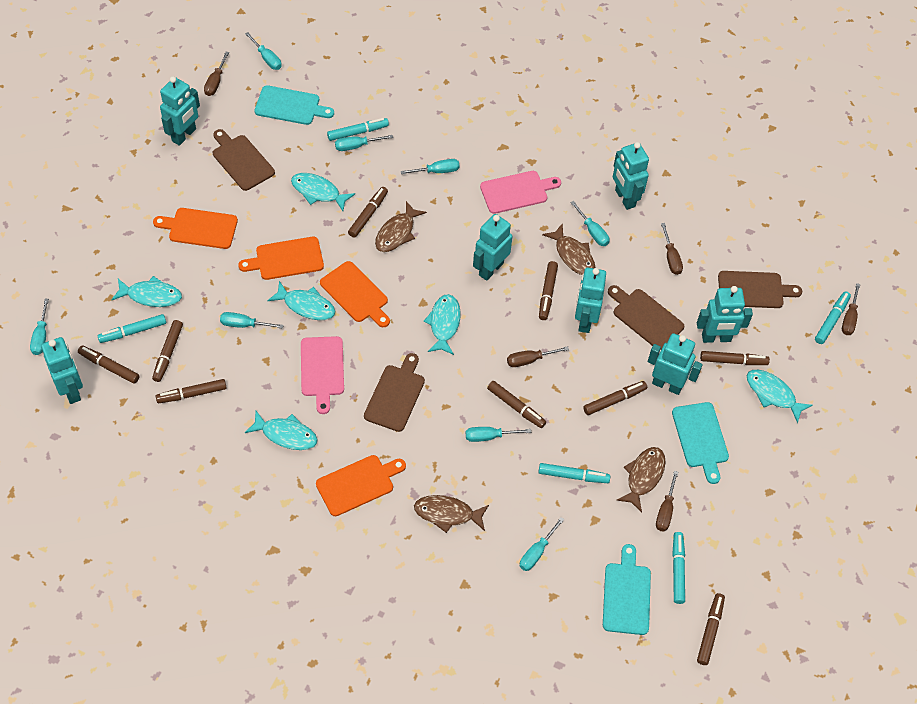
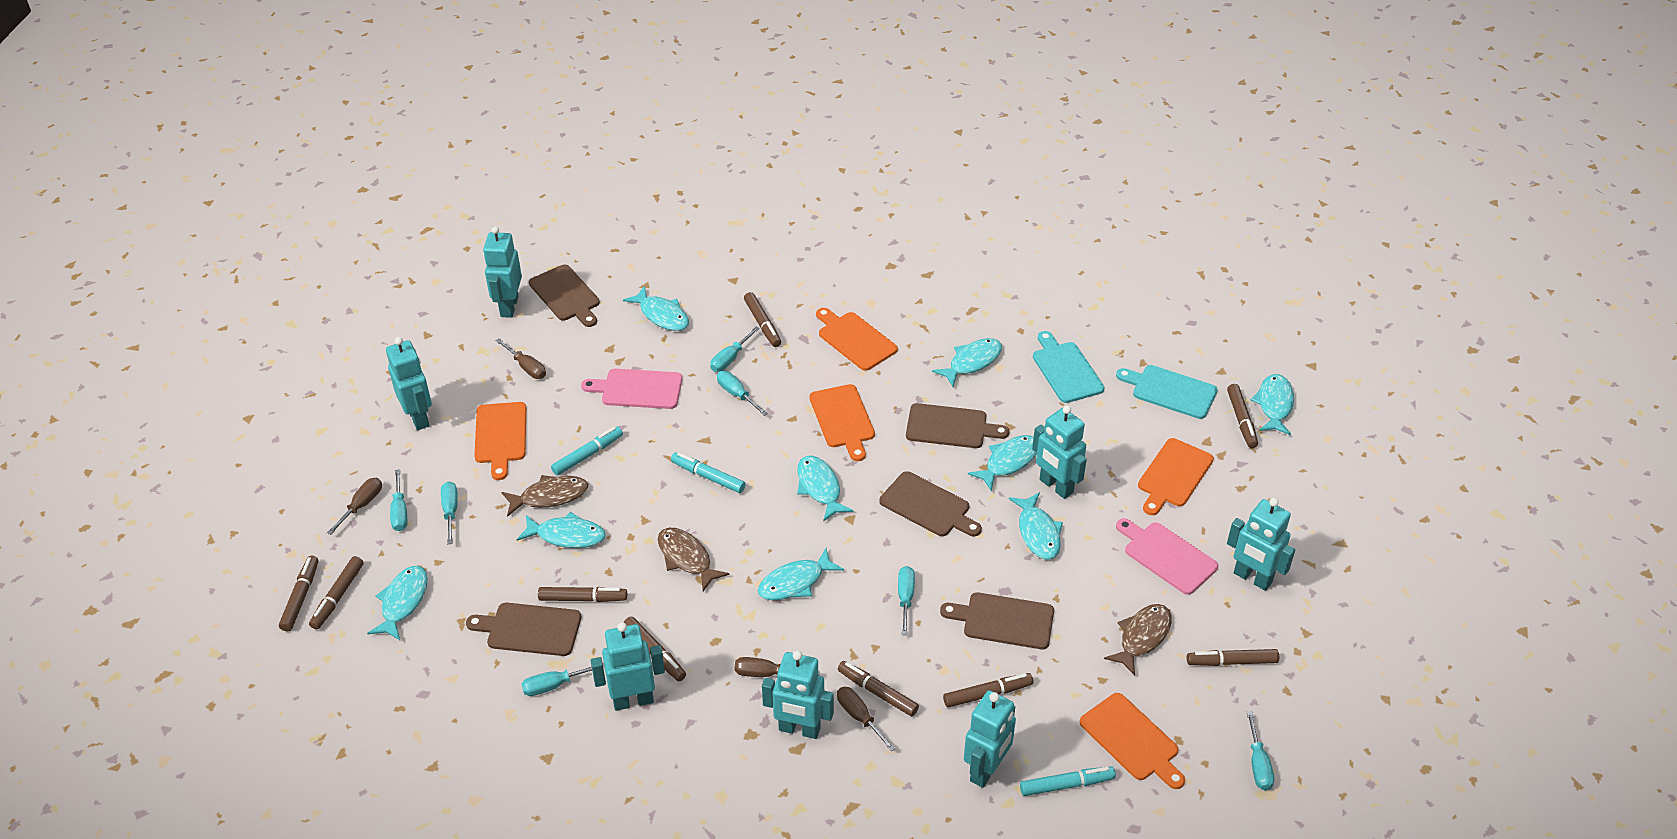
brown cutting board: [213,129,275,191] [364,353,425,432] [608,285,684,350] [718,271,802,308] = 4 -> [466,603,582,656] [529,265,600,327] [879,471,982,536] [906,403,1009,448] [940,592,1054,649] = 5
brown fish: [375,201,427,252] [414,495,489,533] [542,223,595,275] [616,447,666,513] = 4 -> [501,475,588,517] [658,528,730,591] [1104,604,1172,676] = 3
brown screwdriver: [204,52,229,96] [507,346,569,367] [656,471,678,531] [661,223,683,275] [842,283,860,335] = 5 -> [327,478,382,535] [495,338,546,379] [734,657,820,677] [837,687,896,751] = 4
orange cutting board: [153,208,238,249] [238,237,324,280] [316,455,406,516] [320,261,390,327] = 4 -> [474,402,526,480] [809,384,875,461] [816,308,898,371] [1080,693,1185,789] [1138,438,1214,515] = 5
turquoise cutting board: [254,85,334,125] [603,544,651,635] [672,402,729,484] = 3 -> [1033,331,1105,403] [1116,365,1218,419] = 2
turquoise fish: [111,276,182,307] [245,411,317,450] [267,281,335,320] [291,173,355,211] [424,294,461,355] [747,370,813,423] = 6 -> [367,566,428,640] [517,512,606,548] [623,286,689,331] [758,548,844,600] [797,456,854,522] [932,338,1002,387] [968,435,1037,491] [1009,492,1063,560] [1251,374,1294,435] = 9
turquoise marker: [98,314,166,343] [327,118,389,141] [538,463,610,483] [672,532,685,604] [815,291,851,344] = 5 -> [551,427,623,476] [671,452,746,493] [1020,766,1116,796] = 3
turquoise screwdriver: [30,299,49,355] [220,312,284,329] [245,32,282,70] [335,135,393,151] [401,159,459,174] [466,427,531,442] [520,517,564,571] [570,201,609,246] = 8 -> [390,469,407,531] [441,481,458,544] [521,663,604,696] [710,327,760,372] [717,371,768,416] [898,566,915,635] [1247,711,1274,791] = 7

